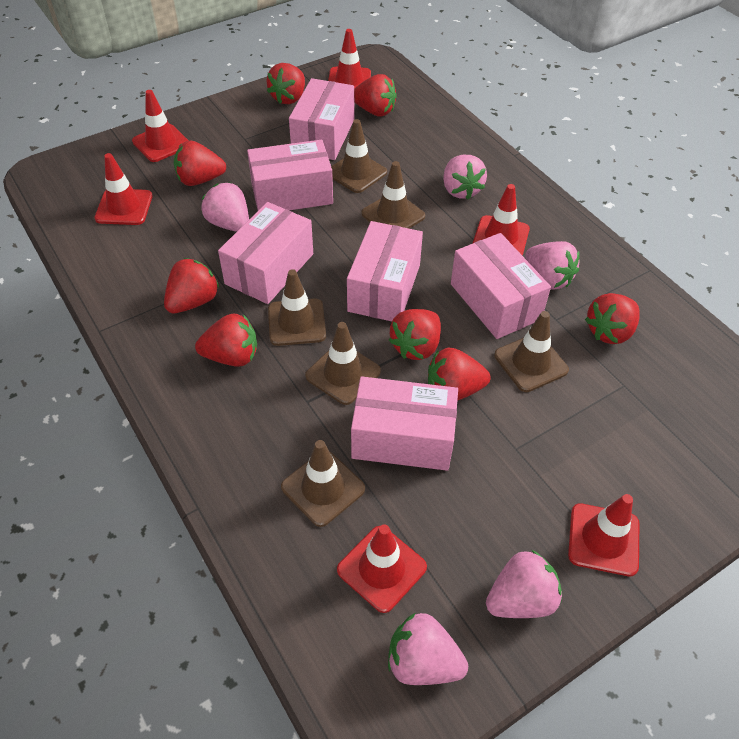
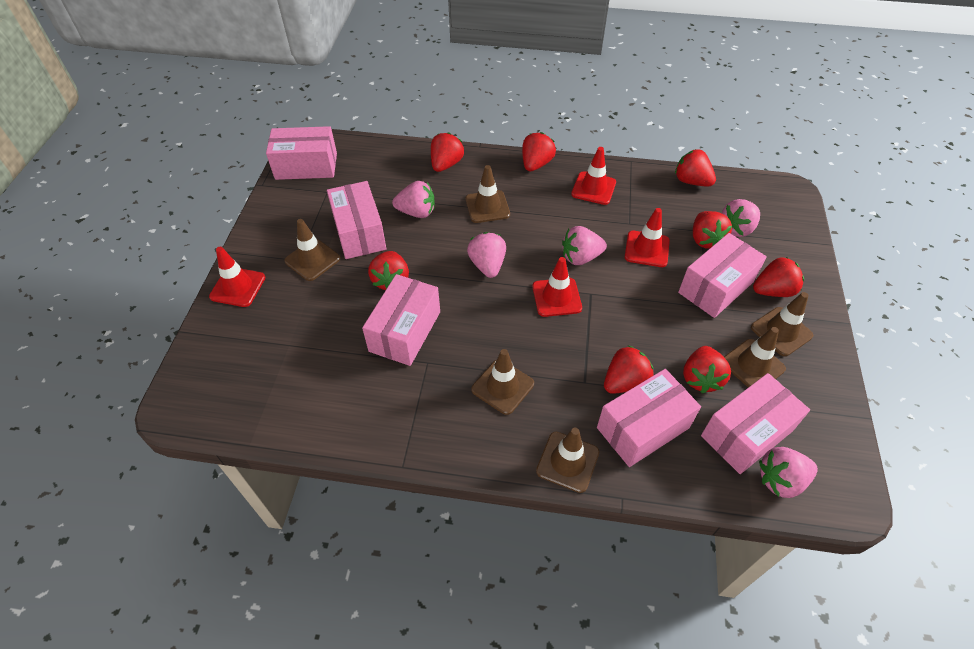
red traffic cone: [95,153,153,225] [132,90,189,162] [328,29,371,89] [337,524,427,613] [473,184,530,256] [568,494,639,576] = 6 -> [209,247,265,307] [532,257,582,317] [571,147,616,205] [625,208,670,267] = 4

